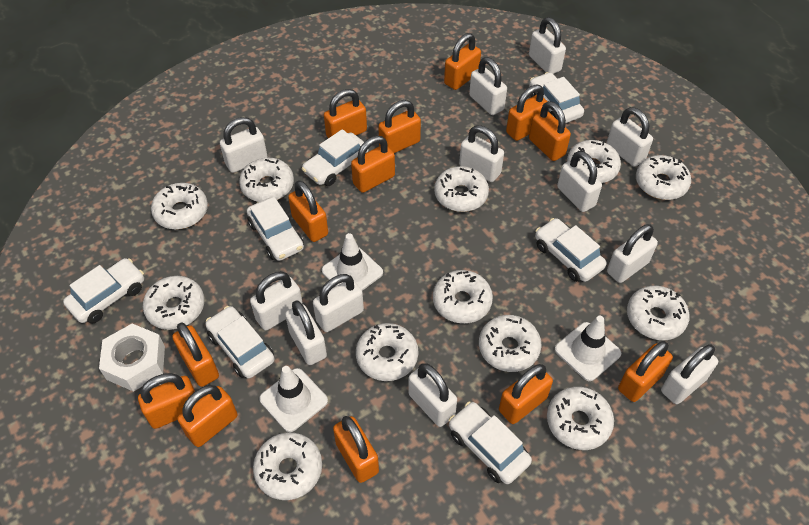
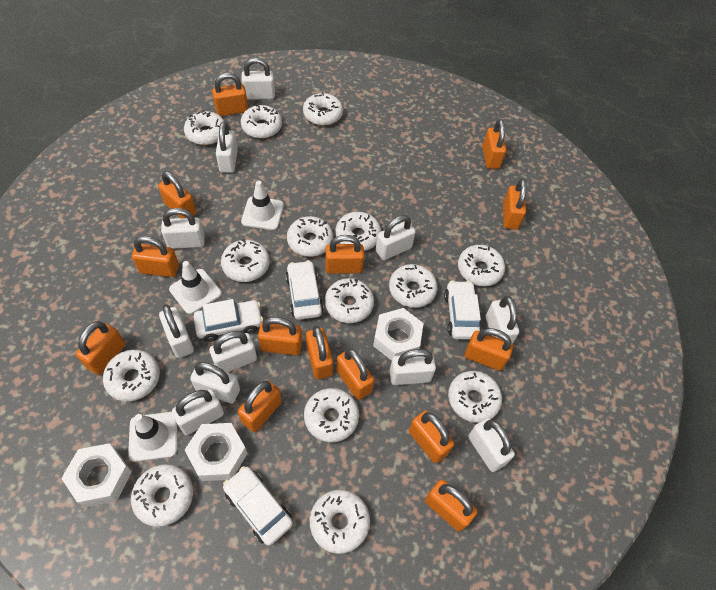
orange padlock: [138,373,195,429] [172,323,219,387] [177,385,237,447] [288,180,328,242] [324,89,367,138] [333,416,379,483] [351,136,395,193] [378,100,421,153] [444,33,481,90] [499,364,553,424] [506,85,548,141] [529,101,571,161] [618,341,673,402] = 13 -> [76,321,125,375] [132,236,179,277] [158,171,196,218] [212,73,248,116] [238,380,282,432] [258,317,302,355] [306,326,333,379] [325,235,364,274] [336,348,374,400] [409,411,454,463] [425,480,478,532] [465,328,513,371] [482,119,506,169] [503,179,527,229] = 14
white car: [63,258,144,323] [205,306,275,379] [247,197,304,261] [302,129,369,186] [449,402,532,484] [529,72,584,123] [535,218,607,282] = 7 -> [194,299,263,342] [223,466,293,546] [285,260,324,320] [444,280,482,339] = 4
white donut: [143,276,205,330] [151,183,208,229] [239,158,294,202] [253,432,322,500] [356,323,418,381] [433,270,493,324] [434,166,489,212] [479,315,542,372] [547,387,614,450] [567,140,621,183] [627,286,689,340] [636,155,691,200] = 12 -> [103,350,160,402] [131,464,193,527] [184,111,225,145] [221,239,270,282] [241,105,282,138] [287,216,333,257] [303,93,343,126] [304,388,359,442] [310,489,370,554] [325,278,374,323] [335,212,381,251] [389,264,438,308] [448,371,502,423] [458,245,505,286] = 14
white nut: [99,324,165,392] = 1 -> [61,443,132,507] [185,423,248,481] [373,308,424,361] = 3
white padlock: [220,117,267,173] [250,272,303,330] [285,300,327,365] [313,274,364,332] [408,363,457,427] [459,125,504,182] [469,57,507,115] [529,17,566,74] [557,151,602,212] [607,107,653,167] [607,224,658,283] [661,344,718,404] = 12 -> [159,305,194,358] [161,208,205,249] [172,389,224,435] [190,362,240,403] [209,331,257,372] [216,121,238,173] [242,58,275,100] [376,215,416,260] [389,349,436,385] [468,418,515,472] [485,296,519,344] = 11

